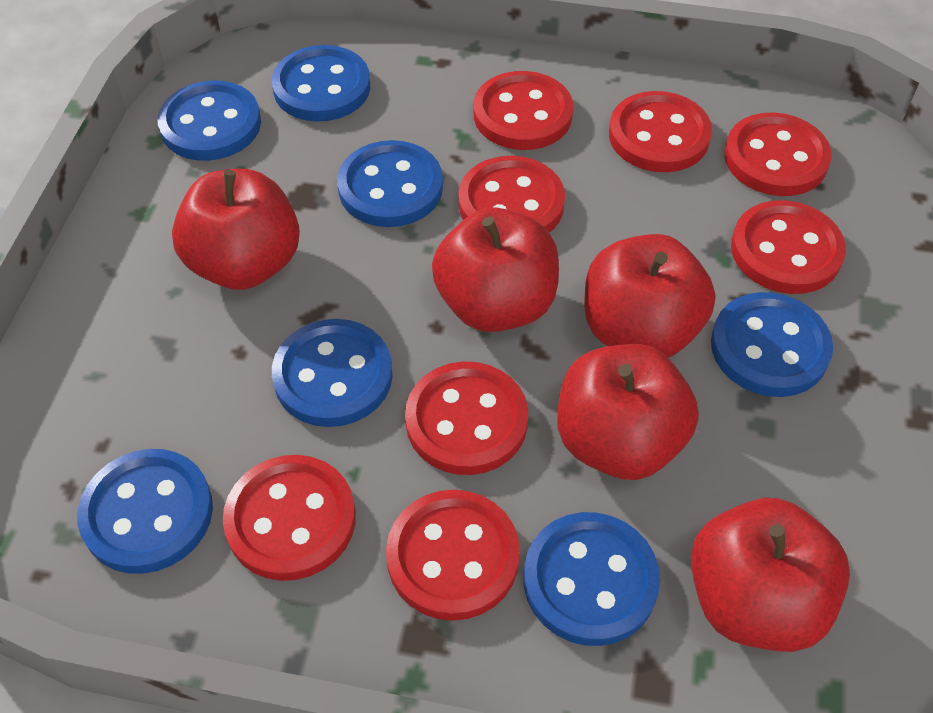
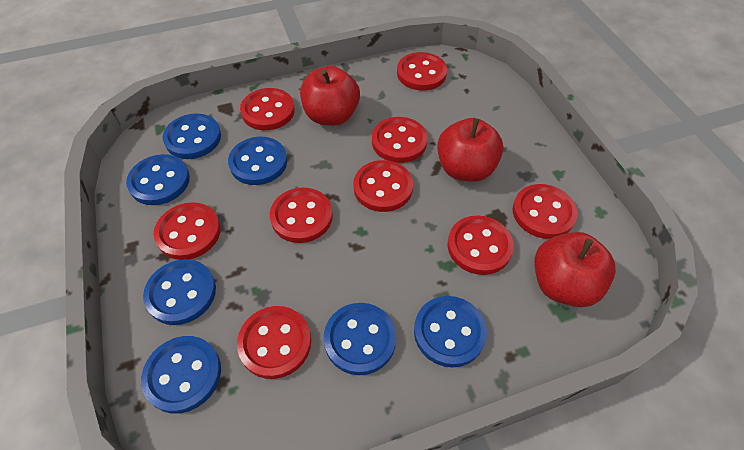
red apple: [172,169,300,290] [432,207,559,332] [557,344,699,480] [584,234,716,358] [691,498,850,652] = 5 -> [300,66,360,126] [437,118,503,182] [534,232,616,307] = 3
red button: [223,455,356,581] [386,490,520,621] [405,362,528,475] [458,156,565,232] [474,71,573,150] [609,91,712,172] [724,113,832,196] [731,200,846,294] = 8 -> [154,202,221,260] [237,306,311,379] [240,88,295,130] [270,188,333,243] [353,160,413,212] [372,117,428,163] [397,52,447,91] [448,215,514,275] [513,184,578,239] = 9

